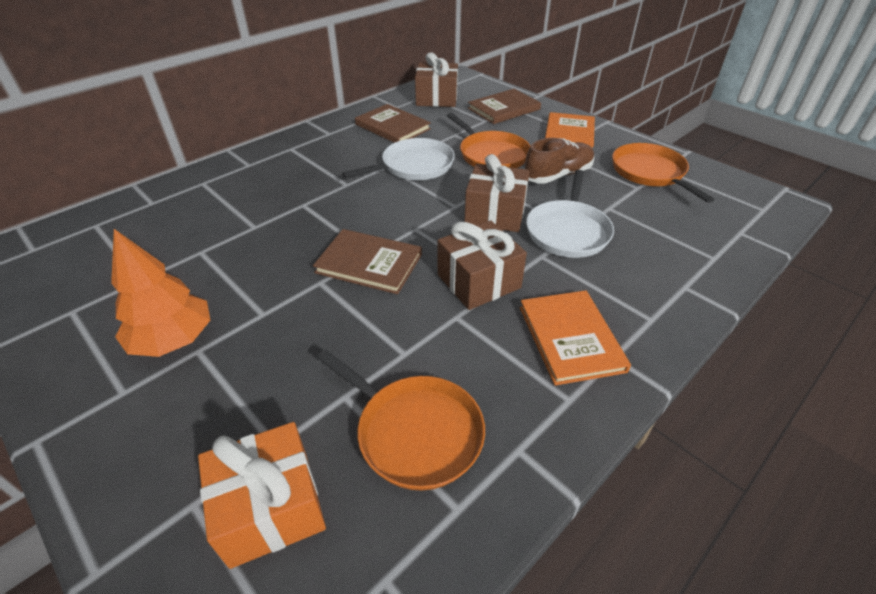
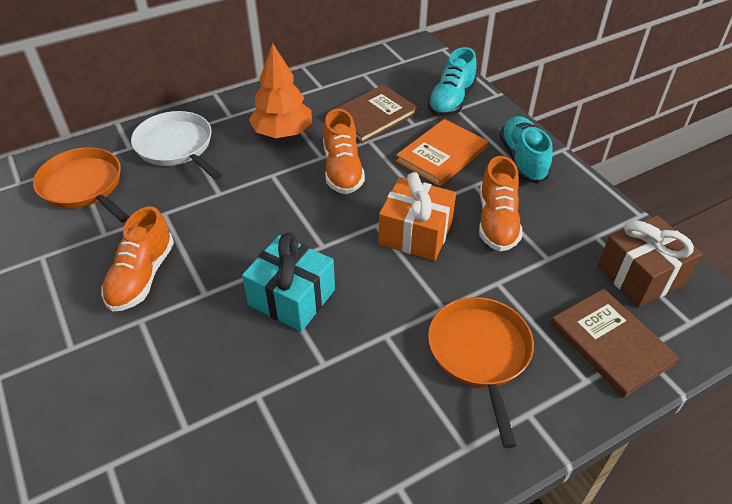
brown book: [313,229,422,294] [355,104,431,143] [468,89,541,124] = 3 -> [328,85,418,144] [551,289,680,398] = 2
brown gift: [415,52,458,107] [438,221,527,310] [464,154,530,232] = 3 -> [597,215,702,307] = 1
brown shoe: [524,138,595,184] = 1 -> none = 0
orange book: [520,290,631,385] [545,112,595,149] = 2 -> [396,119,488,186] = 1
orange pan: [317,350,485,491] [447,113,530,168] [612,143,715,203] = 3 -> [33,147,129,223] [428,297,534,448] = 2
orange shoe: none = 0 -> [101,207,174,311] [323,109,365,194] [479,156,523,251] = 3
turquoise gift: none = 0 -> [242,233,335,332] = 1
turquoise shoe: none = 0 -> [428,47,477,117] [500,116,553,184] = 2
white pan: [342,138,455,180] [526,170,614,258] = 2 -> [131,111,222,180] = 1

